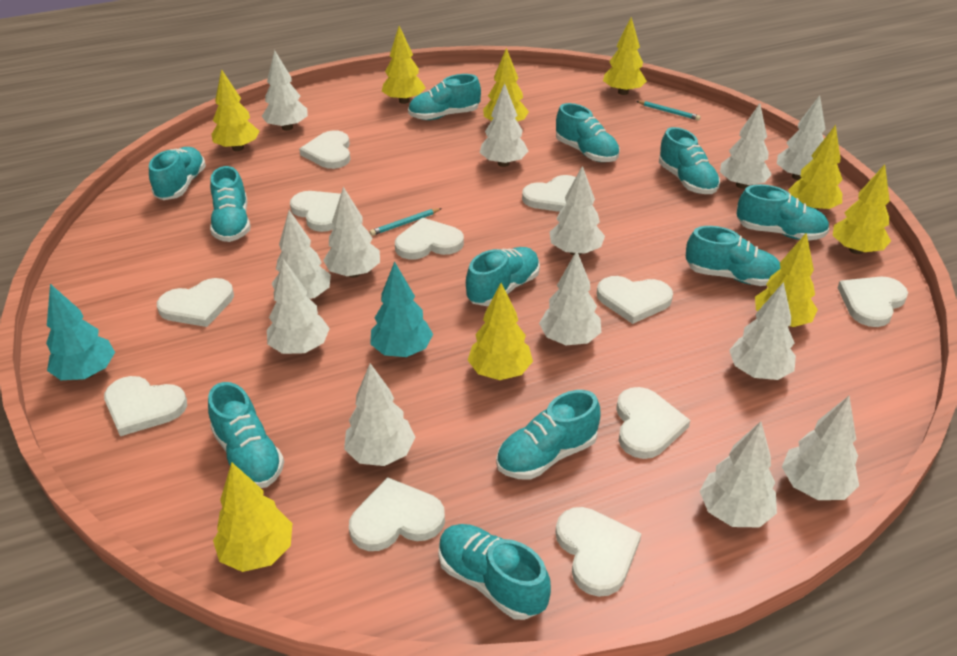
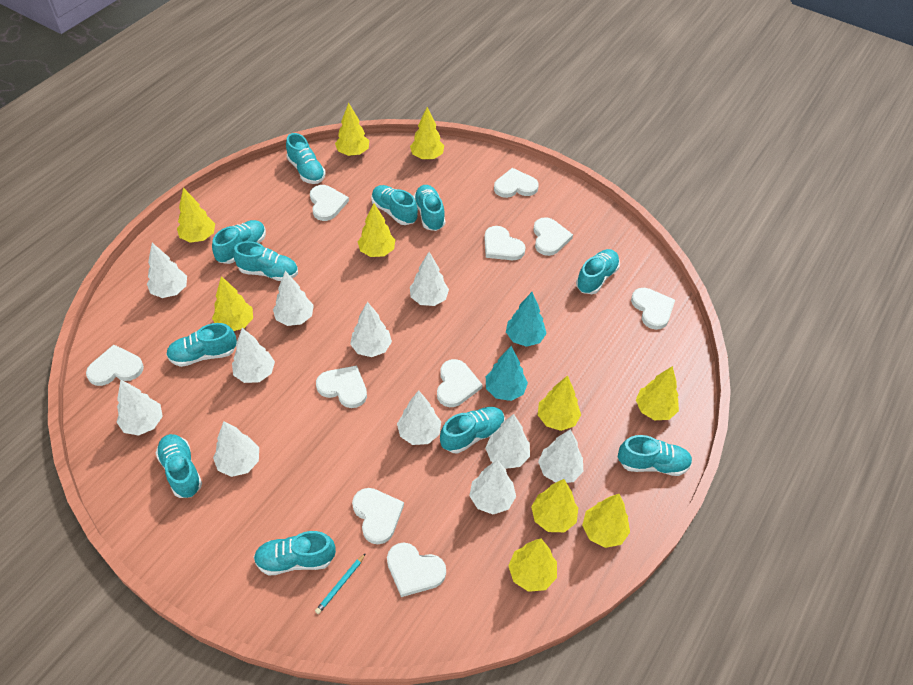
turquoise pencil: [370,208,442,236] [636,101,701,121] = 2 -> [315,553,366,614] = 1
white heart: [104,376,187,436] [157,278,234,327] [290,191,341,232] [299,130,350,169] [349,477,445,551] [395,218,464,260] [522,175,576,212] [556,507,642,597] [597,276,673,324] [616,387,690,459] [838,277,908,327] = 11 -> [86,345,144,386] [310,185,349,221] [316,365,367,408] [352,488,404,544] [387,542,446,597] [437,359,483,407] [484,226,526,260] [494,168,539,198] [533,217,573,256] [631,288,675,330] = 10
white tree: [262,50,308,131] [267,259,330,354] [272,210,331,299] [323,187,380,277] [344,363,415,466] [480,83,528,167] [539,251,601,345] [549,166,605,255] [700,421,777,527] [720,103,772,189] [729,282,796,380] [777,95,825,180] [782,396,859,500] = 13 -> [117,380,163,436] [147,243,187,298] [213,421,259,477] [232,328,275,383] [273,271,314,326] [350,302,392,357] [397,390,441,445] [410,252,449,306] [469,460,516,514] [485,414,530,469] [538,429,583,483] = 11
yellow tree: [211,69,259,151] [213,462,292,572] [382,26,426,104] [468,283,533,380] [483,48,529,122] [603,17,647,95] [755,233,818,327] [789,125,843,210] [833,164,891,254] = 9 -> [177,188,215,243] [212,276,253,331] [335,103,369,156] [358,203,395,257] [410,107,444,160] [508,538,557,592] [531,479,578,532] [538,375,581,431] [582,494,630,548] [636,366,679,420] = 10

